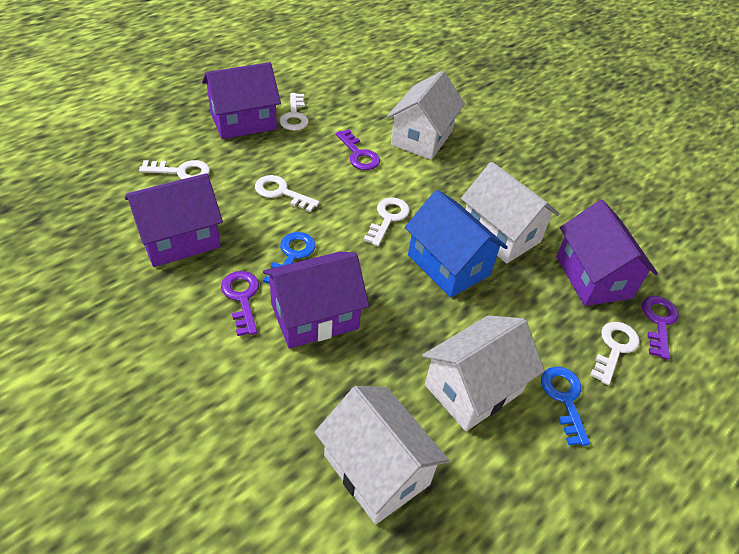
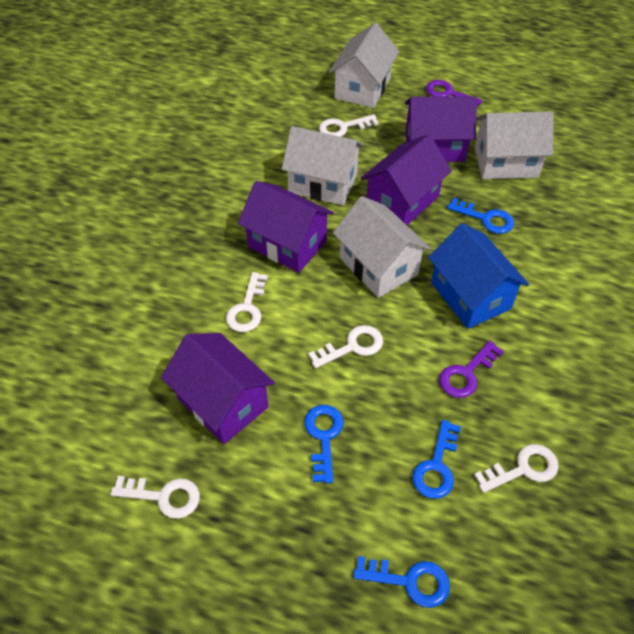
blue key: [263,232,316,284] [541,367,590,446] = 2 -> [304,405,344,483] [353,556,450,608] [412,420,461,499] [447,198,514,234] = 4
purple key: [221,271,259,336] [336,129,380,170] [642,296,679,360] = 3 -> [426,80,482,108] [439,341,504,398] = 2

